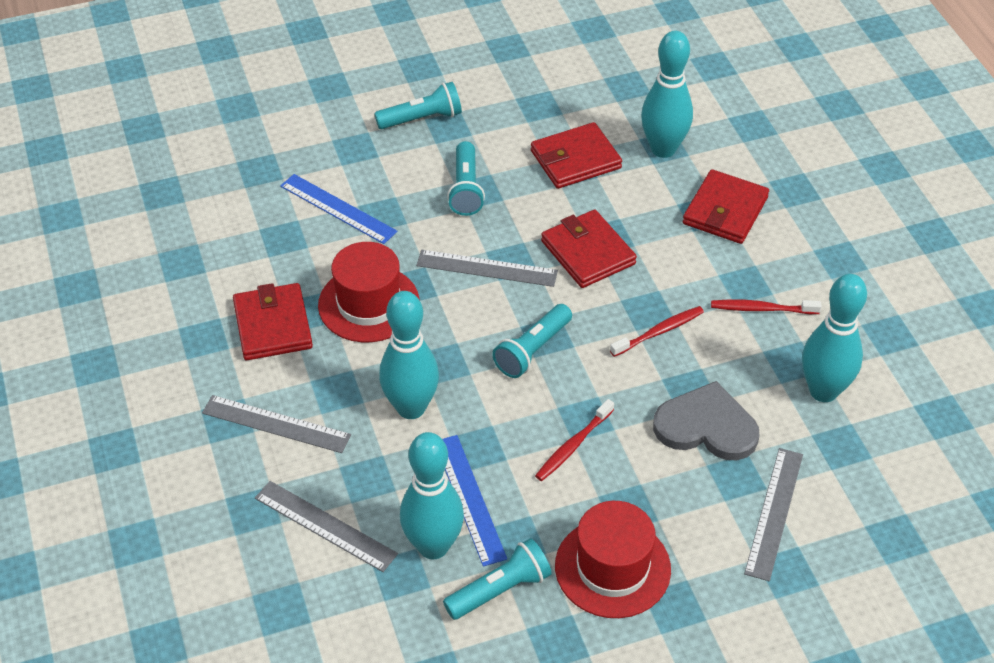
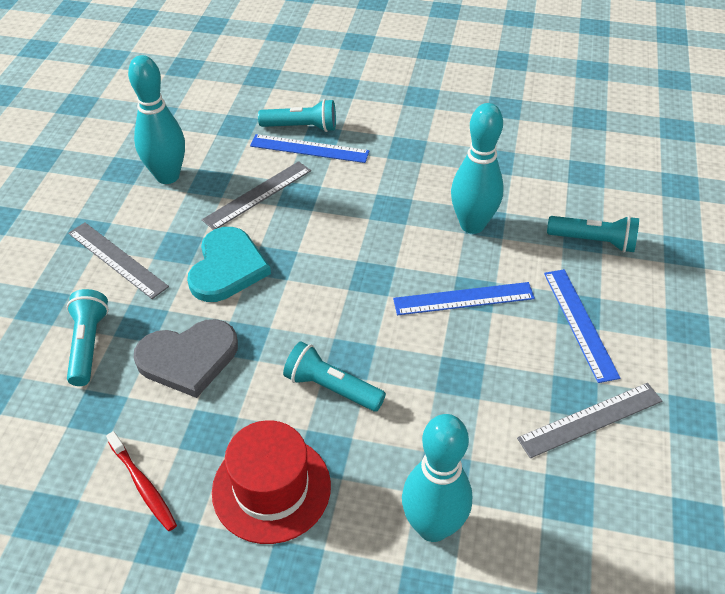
blue ruler: [280,174,397,244] [443,435,507,567] = 2 -> [250,134,369,163] [393,282,535,315] [544,269,620,383] = 3
grey ruler: [202,395,351,453] [255,481,398,572] [416,250,558,287] [744,448,803,581] = 4 -> [68,222,169,299] [202,161,311,230] [517,383,662,458] = 3
red hat: [318,242,420,342] [555,501,671,618] = 2 -> [212,420,331,544] = 1
red toothbrush: [535,399,614,481] [610,306,704,357] [711,300,822,314] = 3 -> [106,431,177,531] = 1
red wallet: [233,283,313,360] [531,122,622,189] [541,210,637,288] [683,169,769,244] = 4 -> none = 0
turquoise bowling pin: [379,291,439,419] [400,432,464,559] [641,31,693,158] [802,274,867,402] = 4 -> [128,55,185,184] [402,414,472,542] [451,103,504,234] = 3
turquoise heart: none = 0 -> [187,227,271,302] = 1

